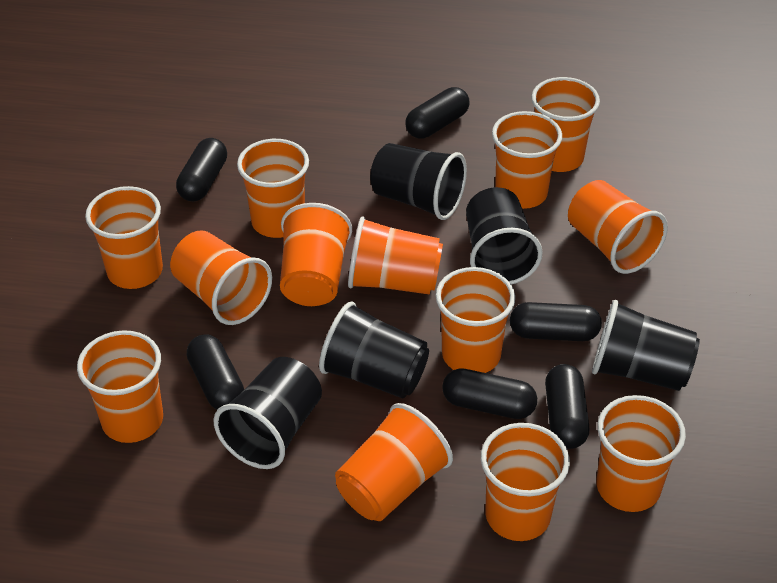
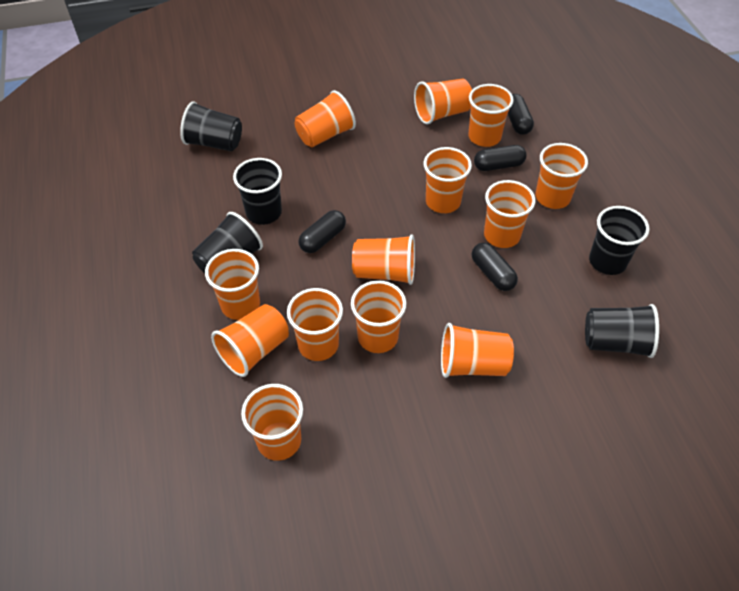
black capsule: [176,138,227,201] [187,335,244,410] [405,87,469,139] [442,368,537,419] [510,302,602,341] [545,364,589,449] = 6 -> [299,210,346,253] [472,243,518,291] [474,145,527,171] [508,94,534,135] = 4

